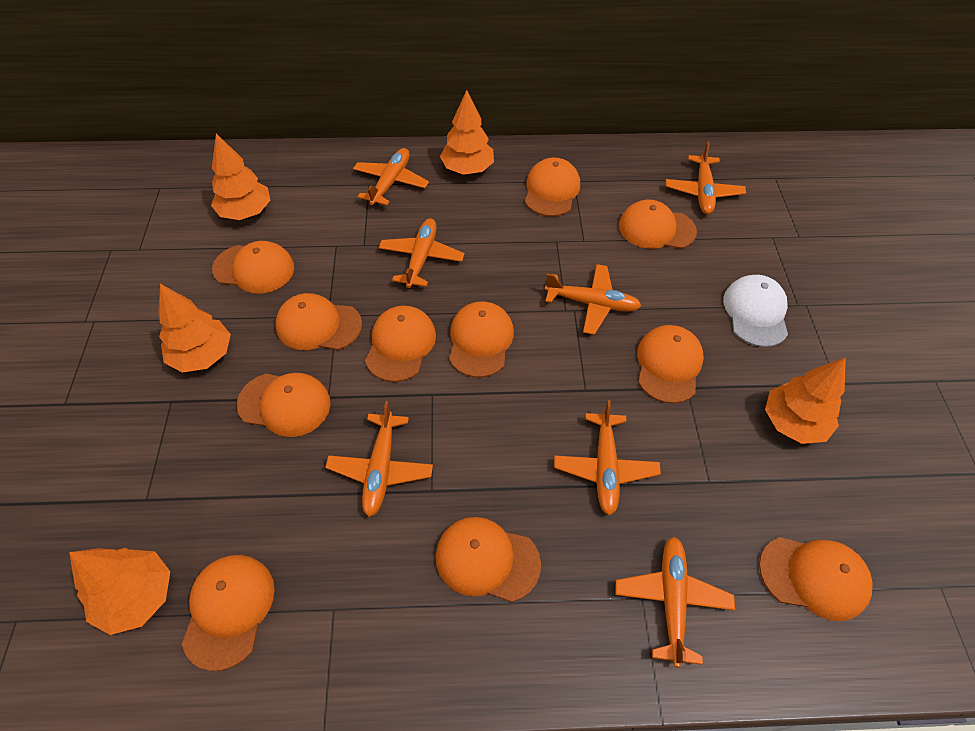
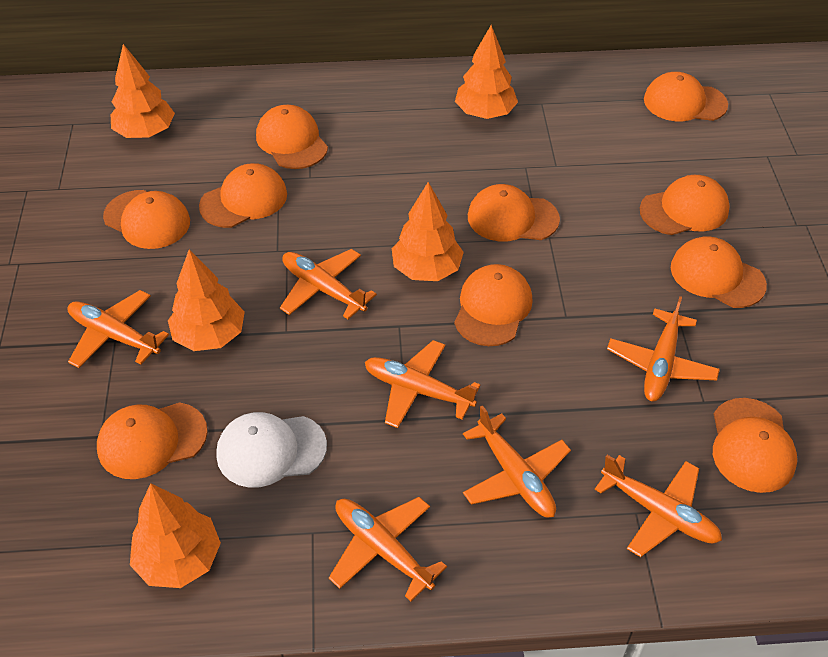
orange cap: [182,555,275,671] [212,241,294,294] [237,373,330,437] [275,293,362,350] [365,306,436,382] [436,517,541,602] [449,302,514,377] [525,157,580,217] [619,199,697,249] [637,325,704,404] [759,537,873,621] = 11 -> [97,402,208,479] [103,190,190,249] [199,163,287,228] [256,105,328,169] [454,264,533,346] [468,184,560,241] [640,175,730,235] [644,72,728,121] [671,236,767,308] [713,398,797,493] = 10

